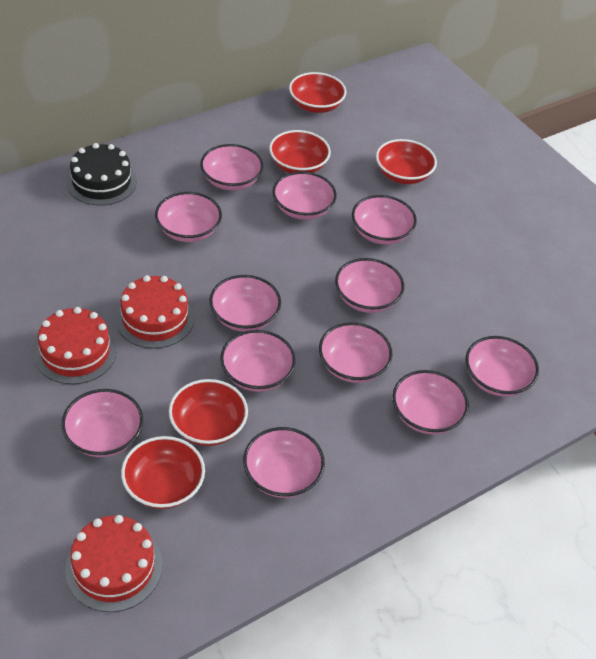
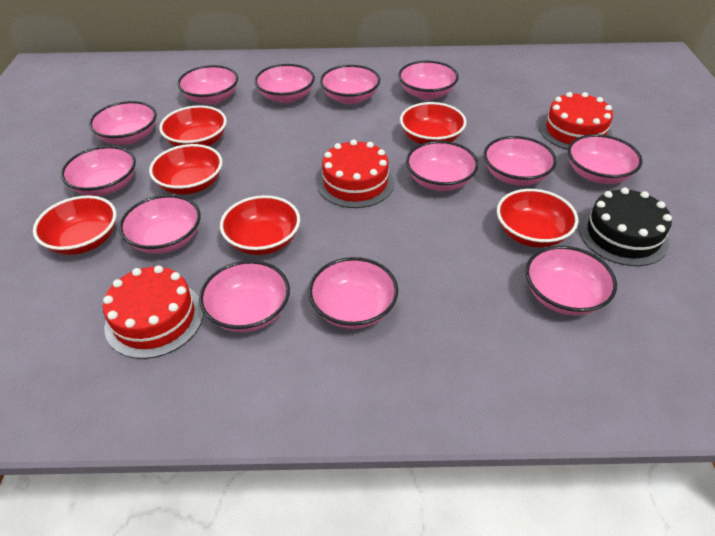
pink bowl: [61,389,143,457] [155,192,222,242] [200,144,263,191] [209,275,281,332] [220,330,296,392] [243,427,325,498] [272,172,337,220] [319,322,393,383] [335,258,404,313] [352,195,417,245] [392,370,469,434] [465,336,539,397] = 12 -> [61,146,136,196] [89,101,157,145] [119,195,201,254] [177,65,238,105] [199,260,290,332] [254,64,315,103] [308,257,398,329] [320,65,380,104] [398,61,459,100] [406,141,479,191] [484,136,557,186] [525,246,617,316] [568,134,643,184] = 13
red bowl: [121,436,205,509] [169,379,248,446] [269,130,331,173] [289,72,346,113] [376,139,437,184] = 5 -> [33,195,117,255] [149,144,222,195] [159,105,227,147] [220,195,300,255] [400,102,467,144] [497,189,578,248] = 6

